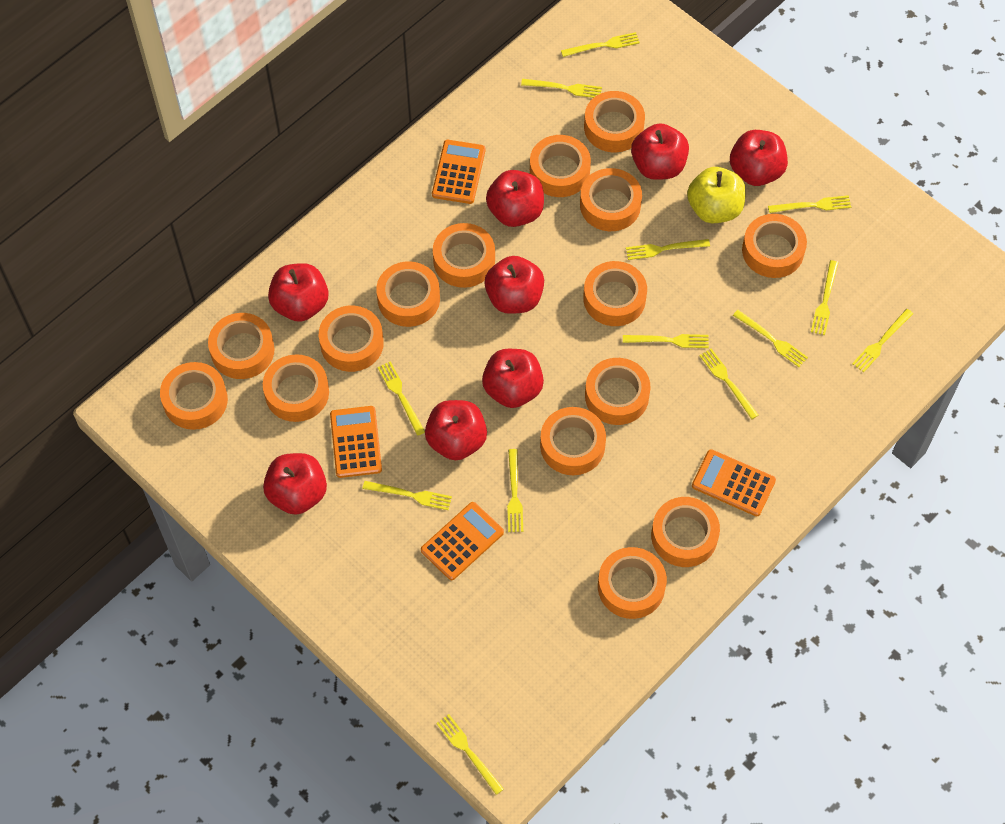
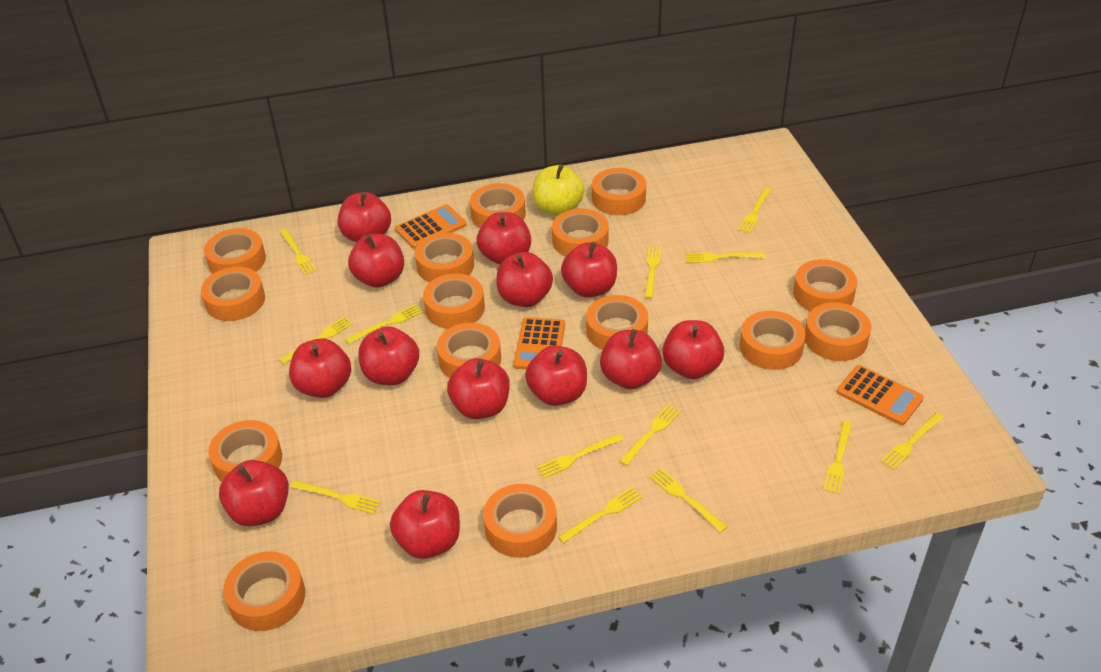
orange calculator: [330,406,382,478] [421,502,504,580] [432,140,485,204] [692,449,776,517] = 4 -> [395,204,466,249] [514,317,565,369] [837,365,924,425] = 3
red apple: [263,453,327,515] [268,263,329,322] [425,400,487,460] [482,349,544,408] [484,256,544,314] [486,170,544,227] [631,123,689,180] [730,130,788,186] = 8 -> [219,460,289,527] [289,338,351,398] [338,192,391,242] [348,234,404,288] [358,326,419,385] [390,490,460,559] [447,358,510,419] [477,212,531,265] [497,252,553,307] [525,345,587,406] [561,242,617,298] [600,329,662,389] [663,320,724,379] = 13

